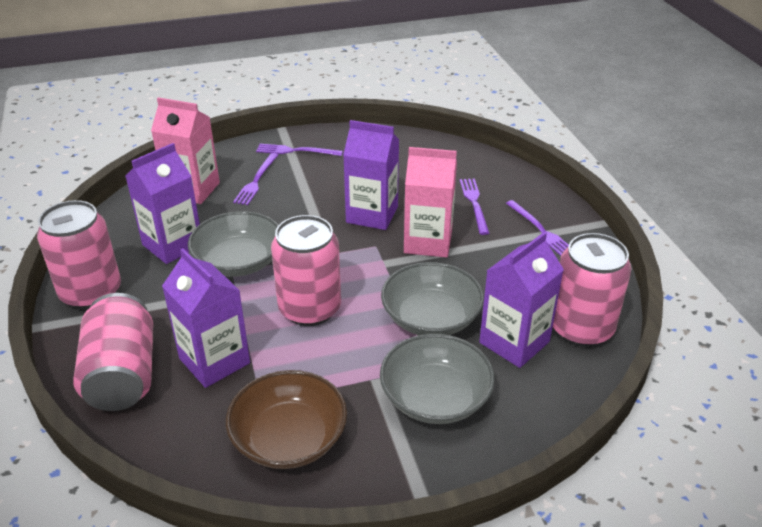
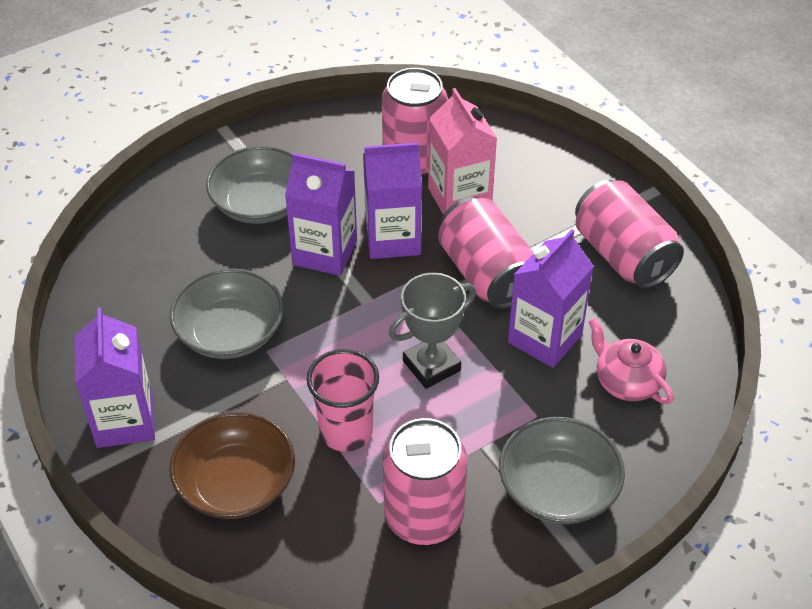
grey trophy: none = 0 -> [389,273,476,389] = 1
pink carton: [151,97,220,204] [404,147,457,258] = 2 -> [428,88,497,215] = 1
pink cup: none = 0 -> [306,349,379,452] = 1
pink teapot: none = 0 -> [589,318,674,404] = 1
purple fork: [233,153,278,205] [256,144,343,156] [460,179,489,235] [506,200,569,256] = 4 -> none = 0

